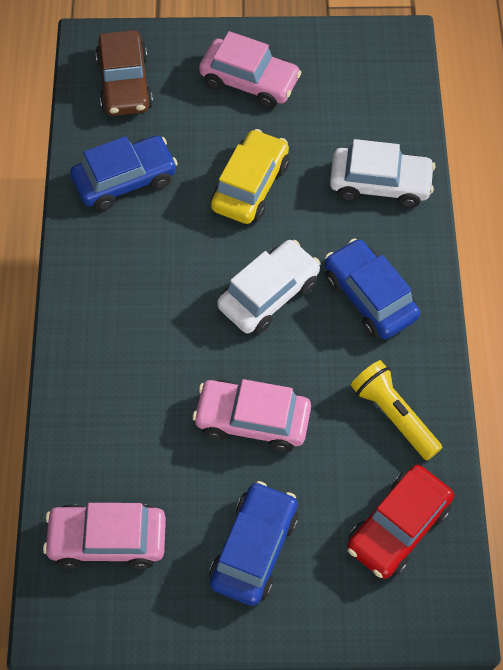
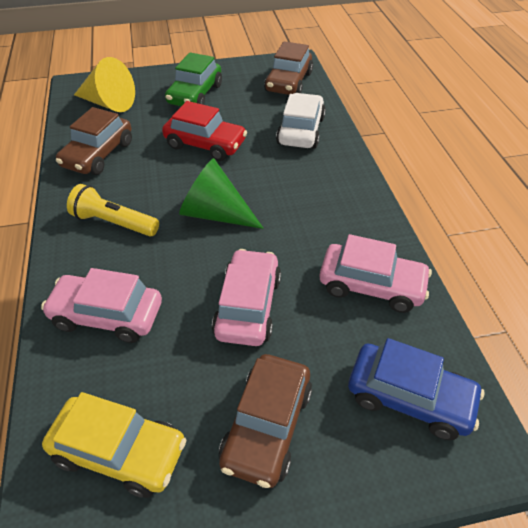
blue car: [70,136,178,211] [209,481,299,606] [325,238,420,339] = 3 -> [348,338,484,440] = 1
brown car: [96,30,153,116] = 1 -> [56,107,132,175] [219,354,312,488] [264,41,313,95] = 3
green car: none = 0 -> [165,52,222,106] = 1
green cone: none = 0 -> [179,158,264,229] = 1
white car: [217,240,320,334] [330,139,436,208] = 2 -> [276,93,326,148] = 1
yellow cone: none = 0 -> [74,57,135,112] = 1

